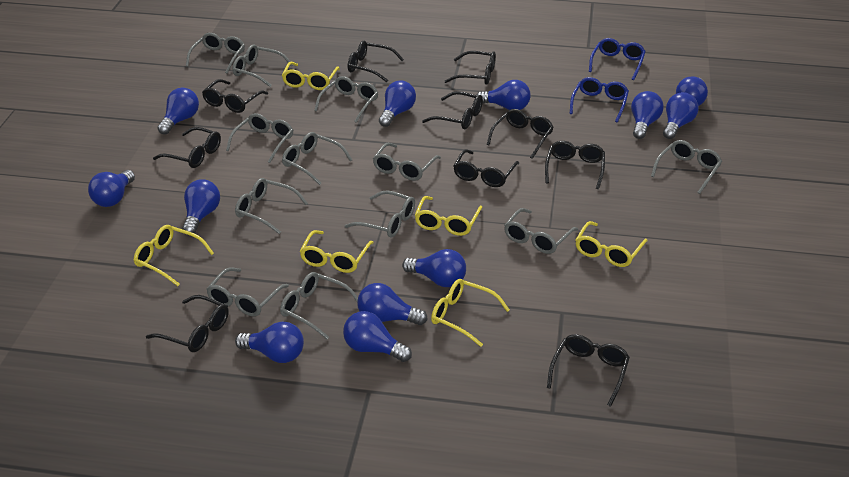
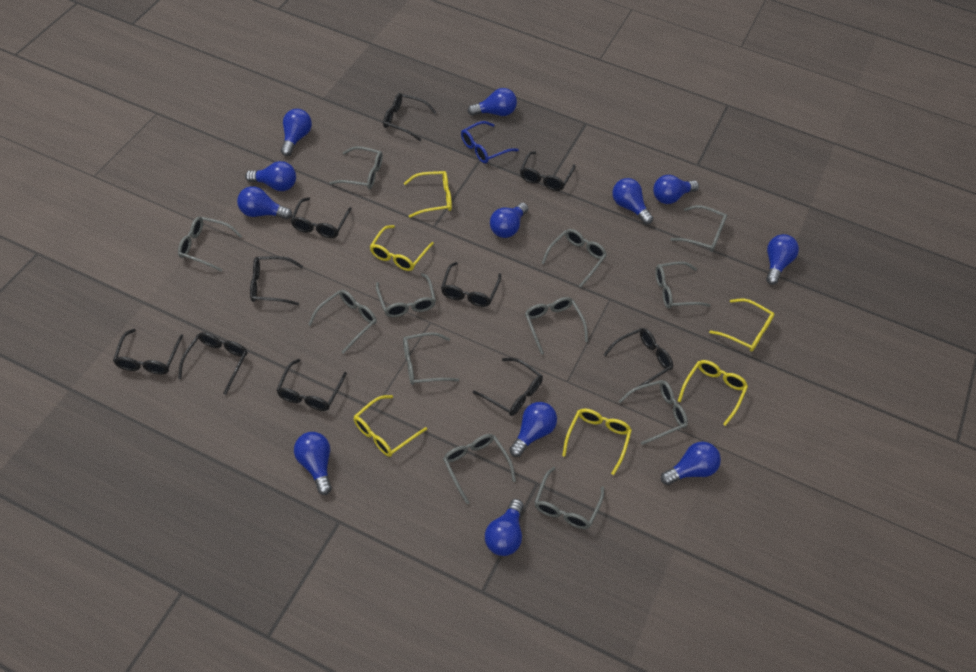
blue glasses: [570,77,629,122] [589,38,646,80] = 2 -> [461,121,519,163] = 1

